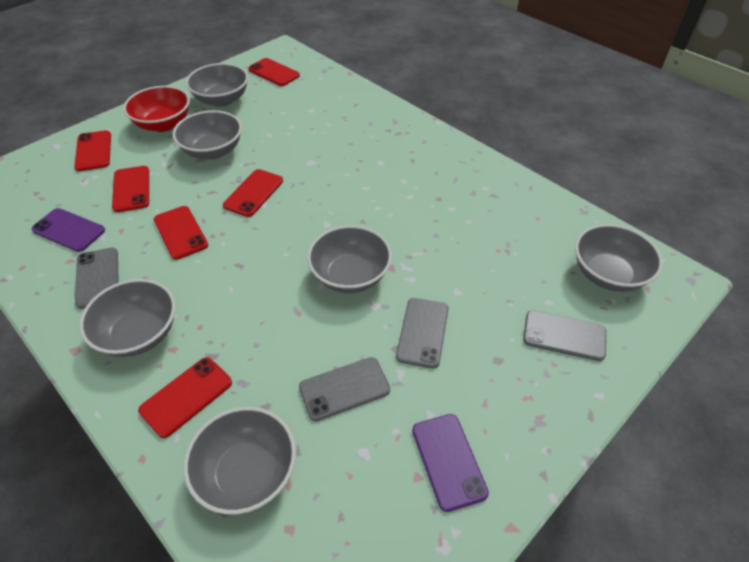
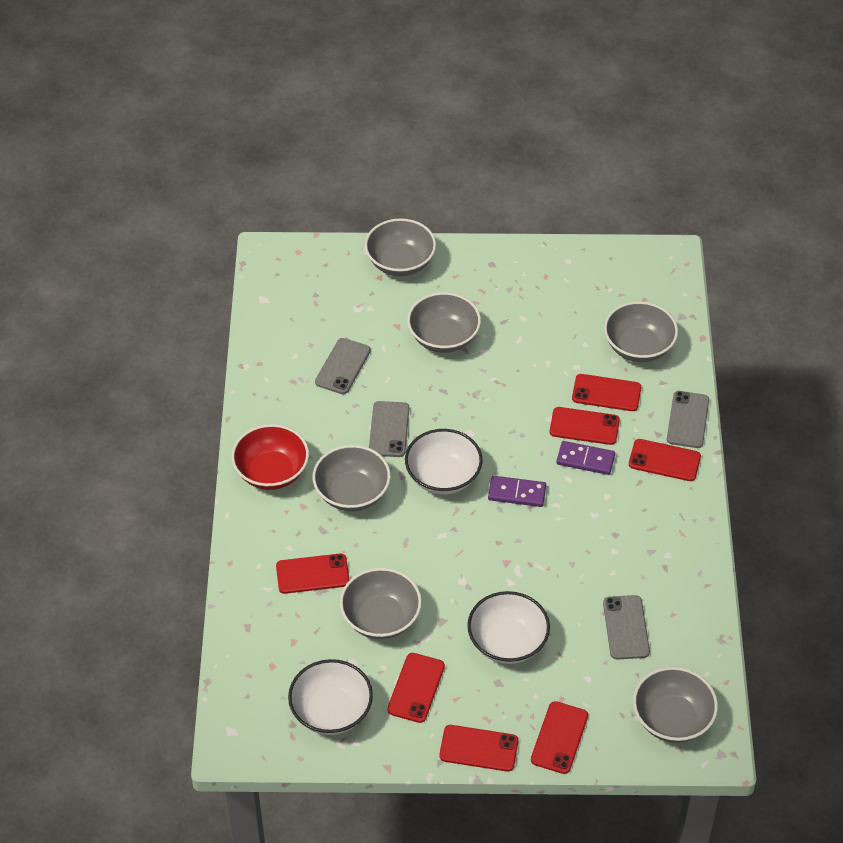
purple domino: none = 0 -> [488,476,546,507] [556,441,615,475] = 2
purple phone: [32,208,105,252] [412,414,489,512] = 2 -> none = 0
red phone: [74,130,111,171] [112,166,149,212] [138,357,232,438] [154,206,208,260] [223,169,283,217] [248,58,300,86] = 6 -> [276,554,349,594] [387,653,445,723] [440,725,518,772] [531,701,588,774] [550,407,620,445] [572,374,641,411] [629,439,701,481] = 7
white bowl: none = 0 -> [288,659,373,735] [405,429,482,495] [467,591,550,664] = 3

